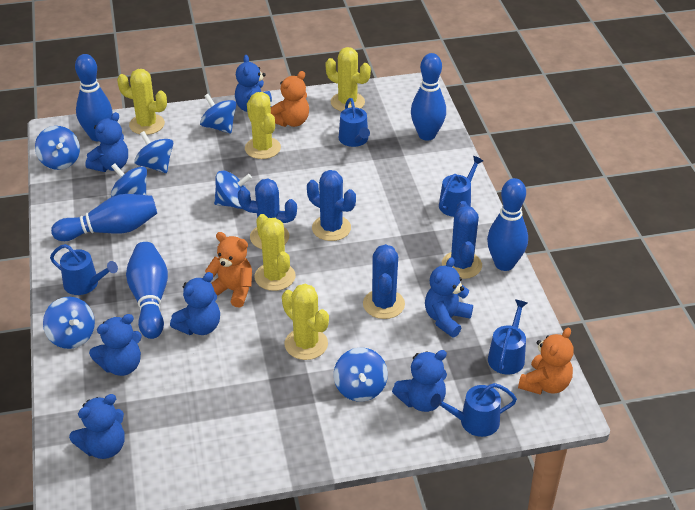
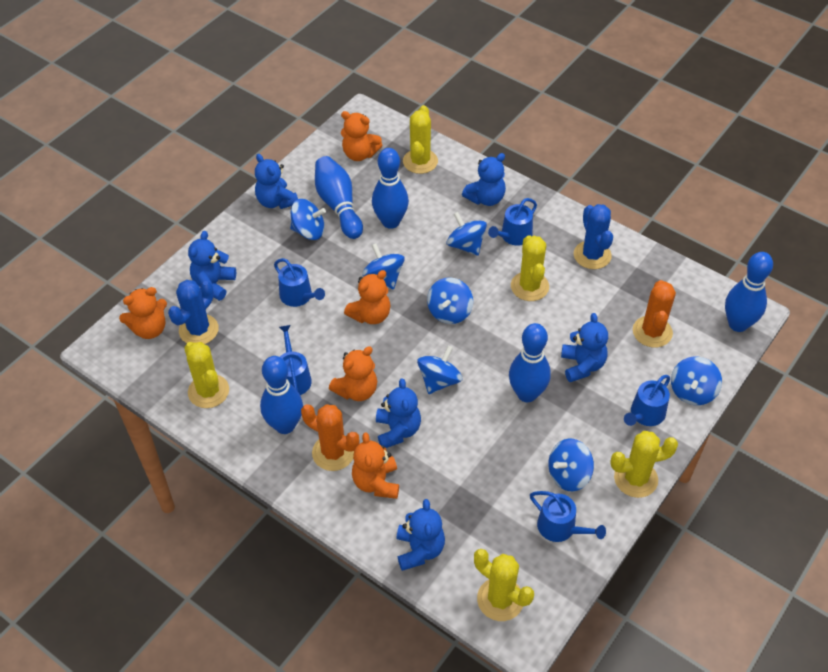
blue cactus: [238,179,297,249] [307,170,356,241] [363,244,405,319] [442,201,482,279] = 4 -> [168,280,219,344] [574,204,613,269] = 2
blue teddy bear: [69,394,125,459] [86,112,128,172] [89,314,142,376] [170,272,220,335] [235,55,272,112] [392,350,447,412] [425,257,473,337] = 7 -> [188,231,236,301] [255,154,298,209] [376,378,421,448] [396,499,445,571] [462,153,506,206] [561,313,608,382] = 6
orange cactus: none = 0 -> [301,404,360,471] [633,280,676,348] = 2
orange teddy bear: [205,232,252,307] [271,71,309,127] [518,328,574,395] = 3 -> [119,287,167,339] [329,346,377,401] [341,111,382,161] [344,270,391,324] [352,432,399,499] = 5

